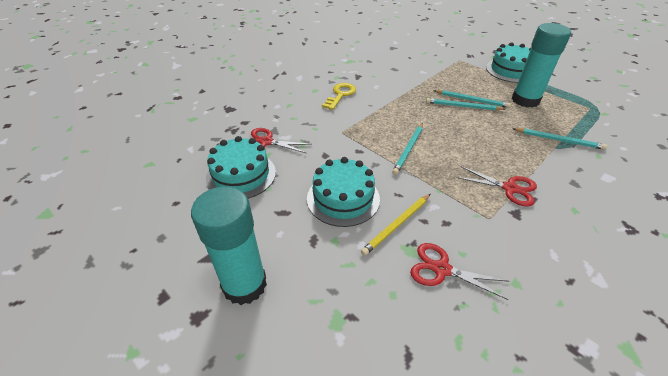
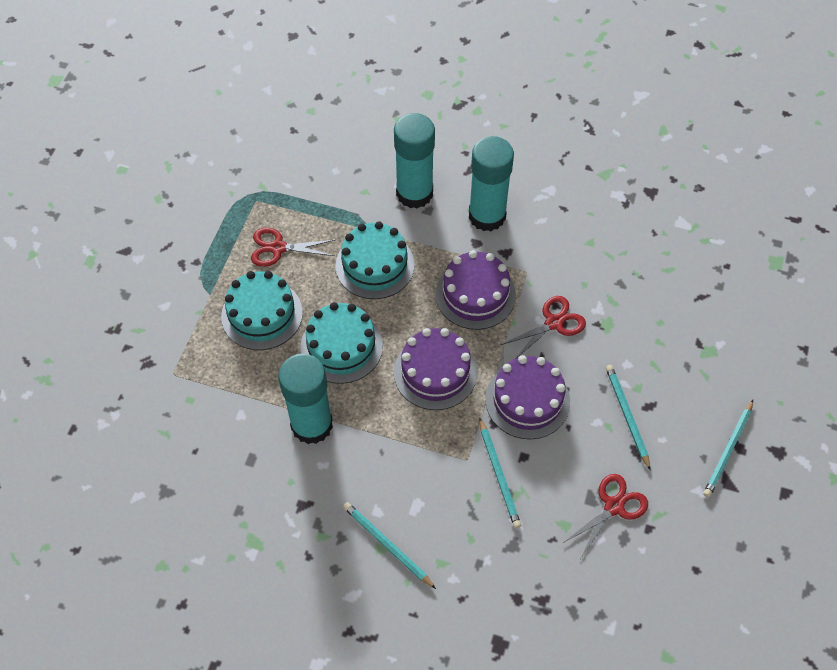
purple cake: none = 0 -> [394,328,477,410] [435,250,516,330] [485,355,570,439] = 3
turquoise glue stick: [191,187,267,305] [512,23,571,108] = 2 -> [278,354,333,444] [394,113,435,209] [469,136,514,231] = 3
yellow key: [322,83,356,110] = 1 -> none = 0
yellow pencil: [361,194,430,256] = 1 -> none = 0

